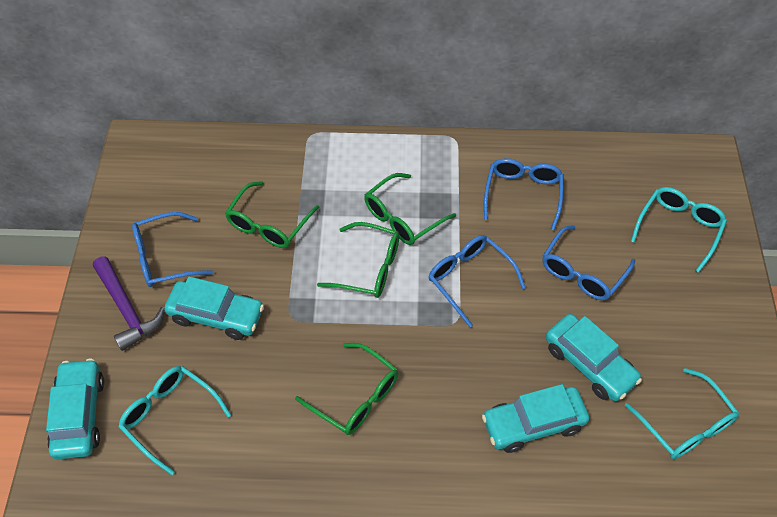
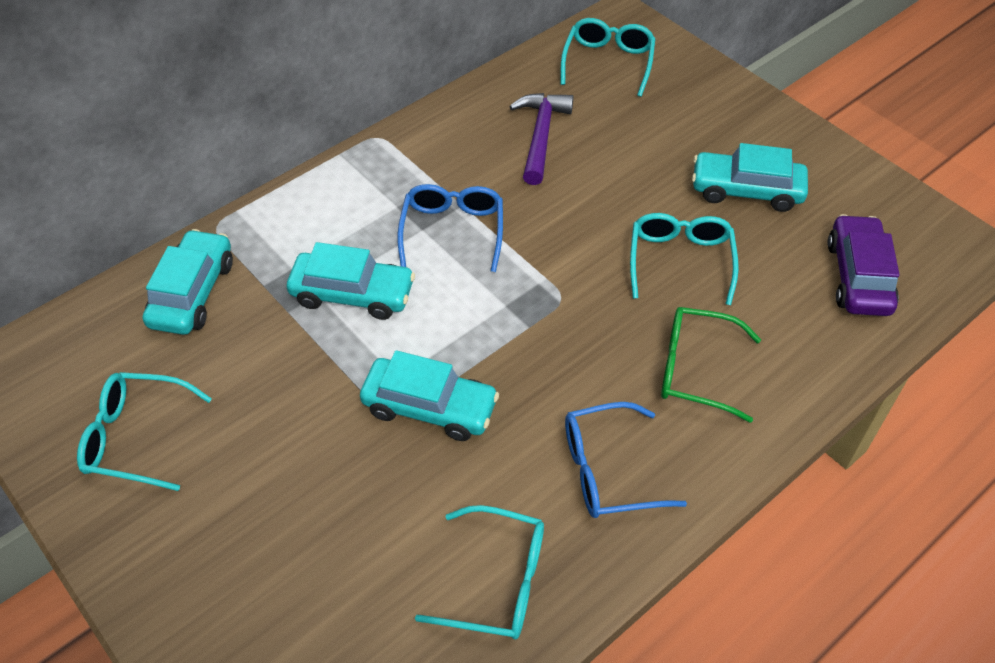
blue glasses: [132,212,214,287] [429,235,526,327] [484,158,564,231] [542,225,635,300] = 4 -> [398,184,503,272] [565,402,687,518] = 2
green glasses: [225,181,320,248] [295,343,398,435] [317,222,400,298] [364,173,456,245] = 4 -> [661,307,761,423] = 1
purple car: none = 0 -> [827,214,900,316] = 1
turquoise glasses: [118,366,231,475] [625,368,739,459] [631,187,727,273] = 3 -> [77,372,212,491] [415,505,544,640] [561,18,655,97] [630,213,739,305] = 4

